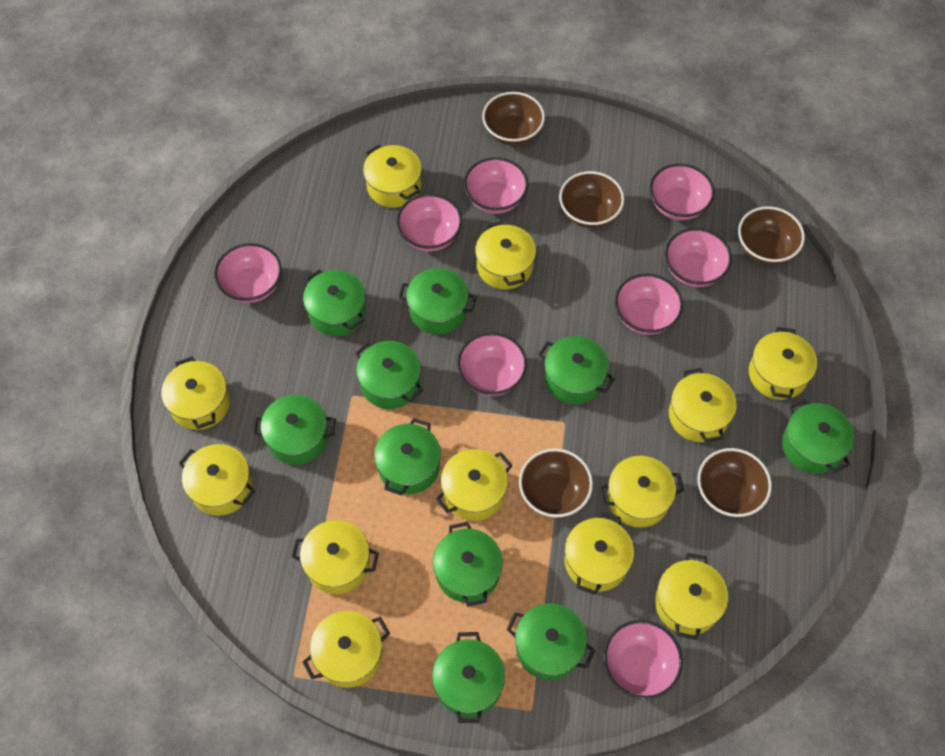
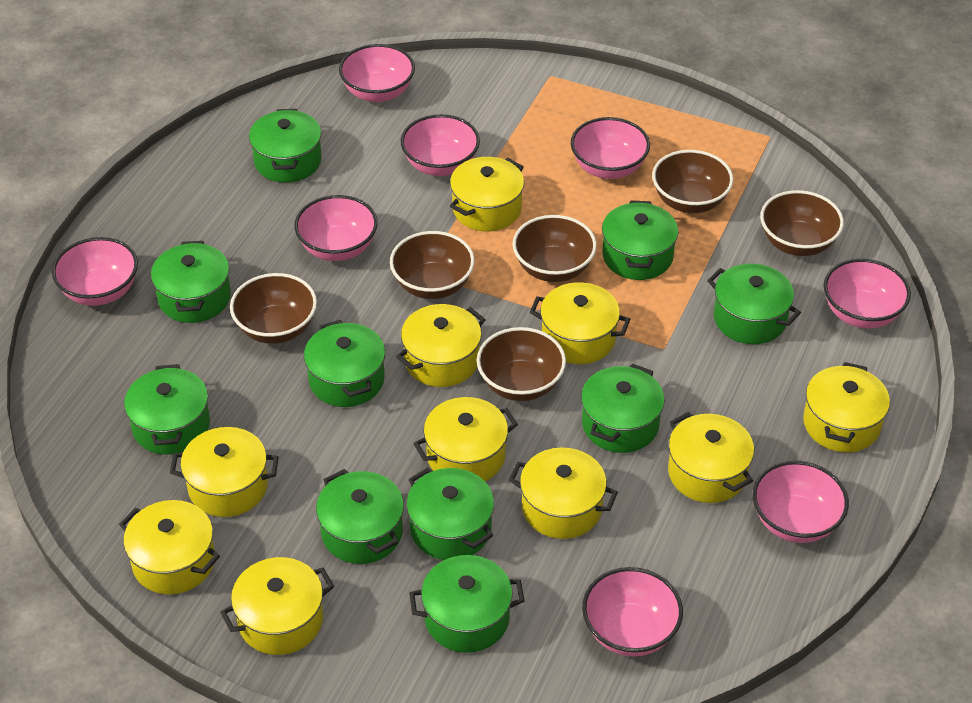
brown bowl: [482,92,545,146] [519,448,593,518] [559,171,624,228] [697,448,772,517] [738,206,805,265] = 5 -> [230,273,317,344] [390,231,475,299] [477,327,566,401] [513,215,597,282] [652,150,733,213] [760,190,844,256] = 6
yellow pot: [161,356,230,430] [178,444,255,516] [291,520,379,594] [302,611,390,688] [363,145,422,208] [436,449,513,521] [475,221,536,289] [565,511,634,595] [599,456,685,527] [655,553,728,640] [669,368,737,443] [749,327,817,400] = 12 -> [119,500,220,595] [170,427,279,517] [220,557,334,655] [396,304,486,387] [413,397,518,481] [450,157,524,231] [509,448,618,539] [530,282,630,364] [668,412,754,503] [803,362,890,452] = 10

